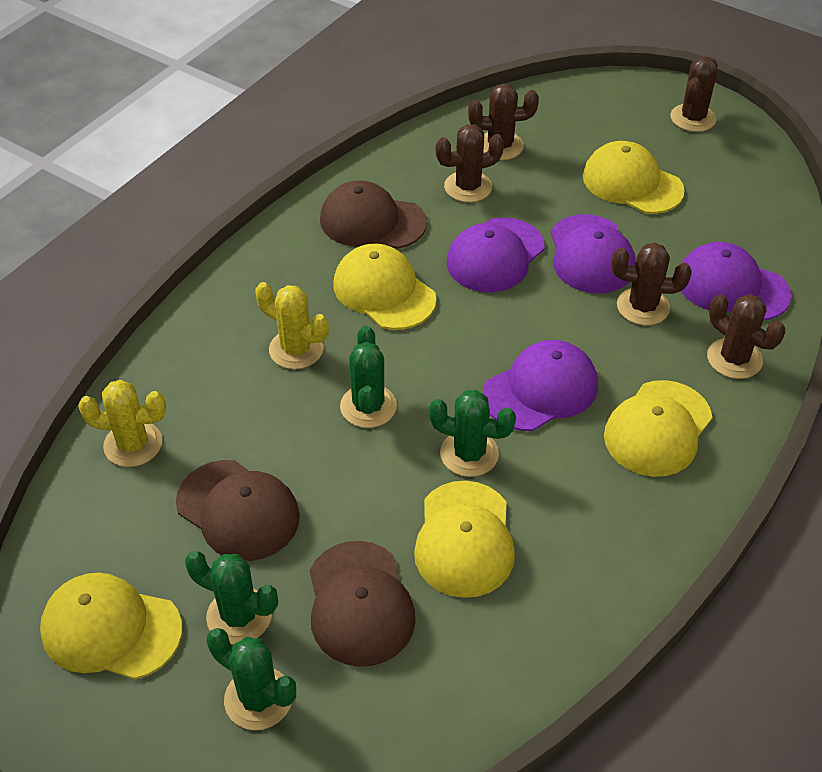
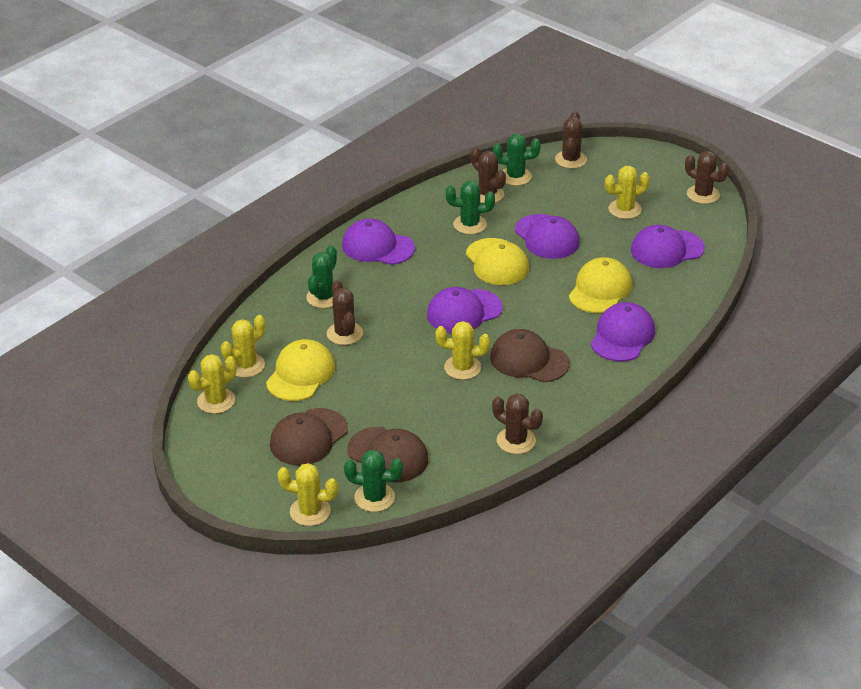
purple cap: [447,218,545,292] [483,340,598,431] [551,214,636,293] [681,242,791,320] = 4 -> [342,219,415,265] [427,287,503,333] [515,214,580,259] [591,302,655,361] [631,225,705,268] = 5
yellow cactus: [78,380,166,467] [255,282,329,369] = 2 -> [188,354,237,414] [221,315,265,378] [277,463,338,526] [435,321,491,380] [605,166,650,219] = 5
yellow cap: [40,573,182,679] [333,243,436,330] [414,481,515,598] [583,141,685,214] [604,380,713,477] = 5 -> [266,339,335,401] [466,238,529,285] [569,257,632,313] = 3

